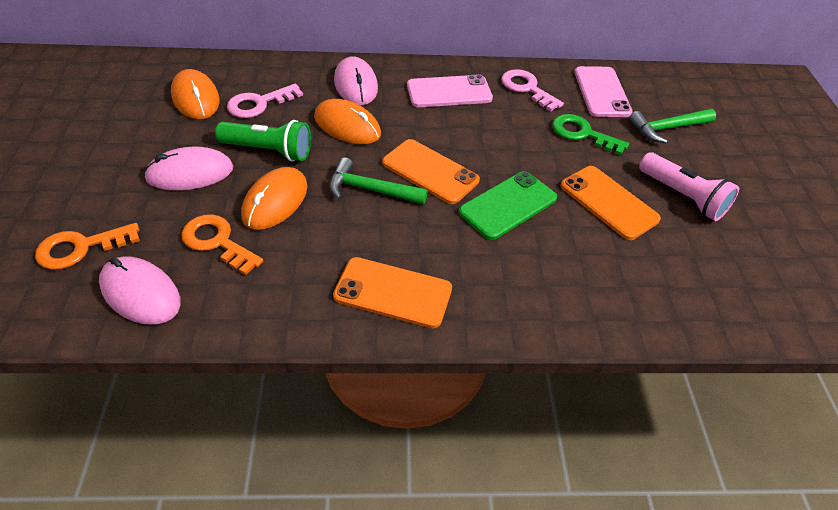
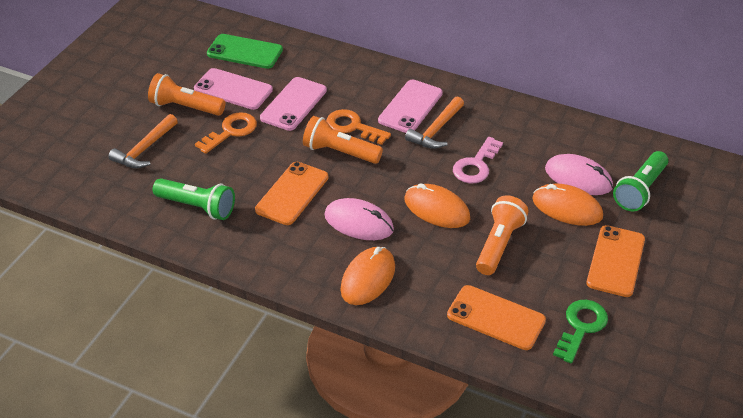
green flashlight: [215,120,311,161] = 1 -> [153,178,235,220] [613,151,668,212] = 2
green hammer: [329,158,428,205] [629,109,716,143] = 2 -> none = 0
orange flashlight: none = 0 -> [148,73,225,116] [303,116,383,164] [476,195,529,275] = 3
orange hammer: none = 0 -> [108,114,178,168] [405,96,464,149] = 2
pink flashlight: [639,152,739,221] = 1 -> none = 0
pink key: [227,84,303,118] [501,69,564,111] = 2 -> [453,137,503,183] = 1
pink mouse: [99,256,181,325] [144,146,233,191] [334,56,378,105] = 3 -> [325,198,394,240] [545,154,613,195] = 2
pink phone: [407,74,493,107] [574,66,633,117] = 2 -> [194,68,273,110] [260,77,327,131] [378,80,443,133] = 3

